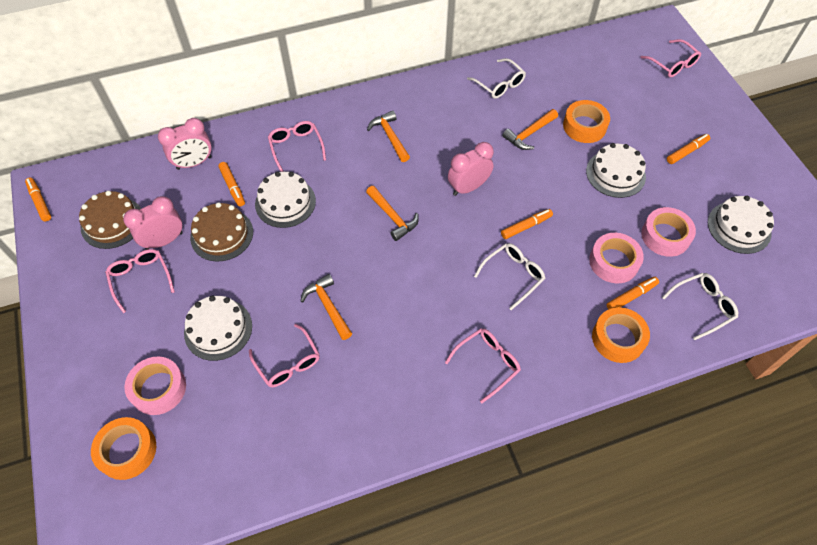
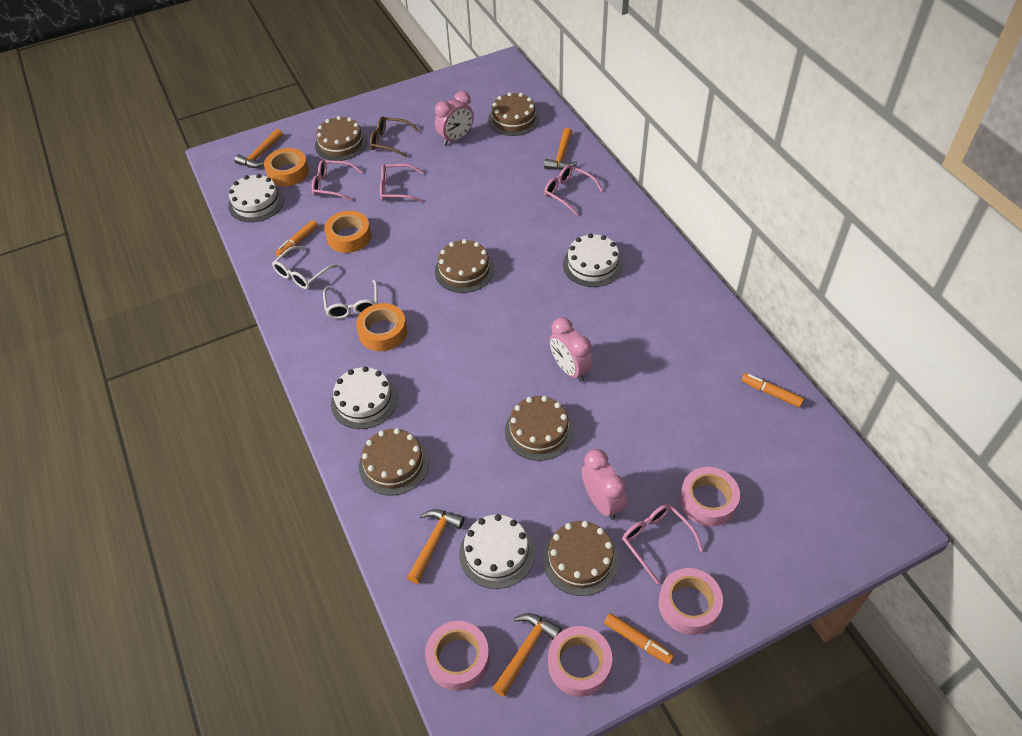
brown cake: [79,191,141,249] [190,202,253,262] = 2 -> [315,116,367,161] [359,428,429,496] [435,239,494,293] [488,92,540,136] [505,396,574,461] [543,521,619,596] = 6
brown glasses: none = 0 -> [370,116,420,158] = 1
orange marker: [25,178,51,221] [218,162,245,206] [501,209,553,239] [607,277,659,310] [667,134,710,164] = 5 -> [275,220,318,257] [604,613,674,664] [741,373,804,407] = 3
pink glasses: [105,249,175,313] [249,324,320,387] [268,121,326,172] [445,328,521,403] [640,39,701,77] = 5 -> [312,160,363,201] [380,164,423,202] [544,165,602,215] [622,504,703,584] = 4
pink tape: [124,356,186,415] [589,233,644,283] [641,207,696,257] = 3 -> [425,621,490,691] [548,626,612,697] [658,568,723,635] [680,467,740,526] = 4
white glasses: [467,58,526,99] [474,243,545,310] [662,273,738,340] = 3 -> [272,246,338,289] [323,280,378,319] = 2

